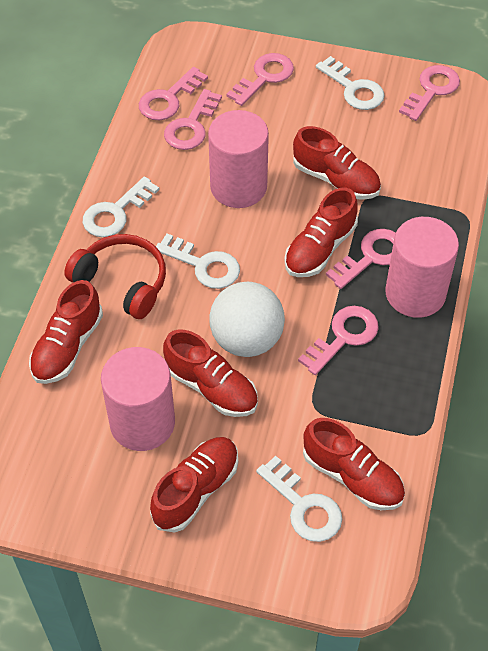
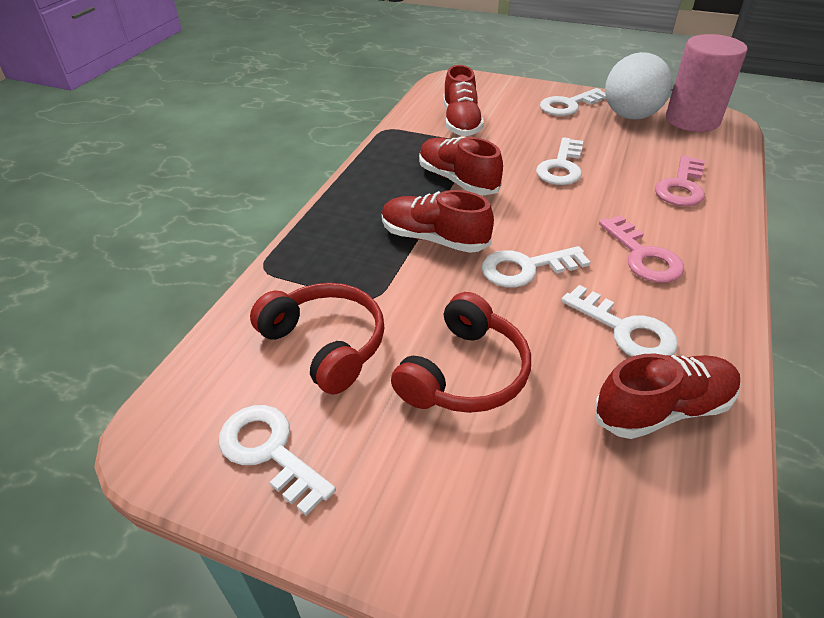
pink cylinder: [101,347,175,451] [208,110,269,208] [385,217,459,318] = 3 -> [666,34,747,132] = 1
pink key: [139,67,208,120] [164,89,222,150] [227,53,294,106] [298,306,379,375] [326,229,396,289] [399,65,460,121] = 6 -> [599,215,684,283] [655,155,705,206] = 2
red headphones: [64,234,166,319] = 1 -> [250,283,385,395] [391,292,531,413] = 2
red shoe: [29,280,103,384] [150,437,238,532] [163,329,258,417] [284,188,358,277] [293,126,381,200] [303,418,405,510] = 6 -> [382,190,494,253] [419,137,503,196] [443,65,484,136] [595,354,741,439] = 4
white key: [83,176,159,237] [156,234,240,289] [256,456,342,542] [316,56,385,110] = 4 -> [219,405,336,516] [482,246,591,287] [536,137,583,185] [540,88,606,116] [561,285,678,357] = 5

